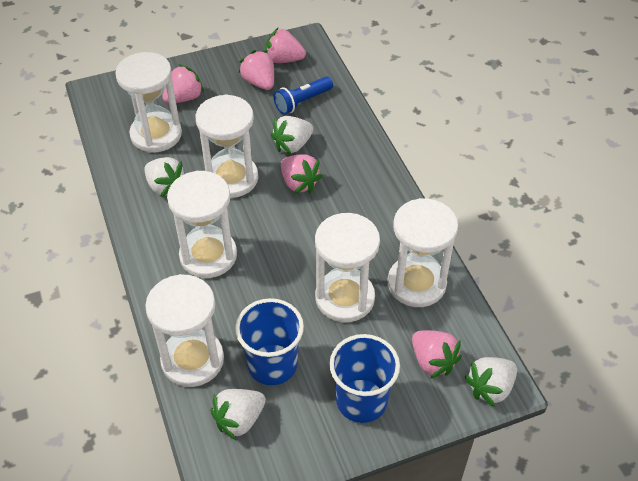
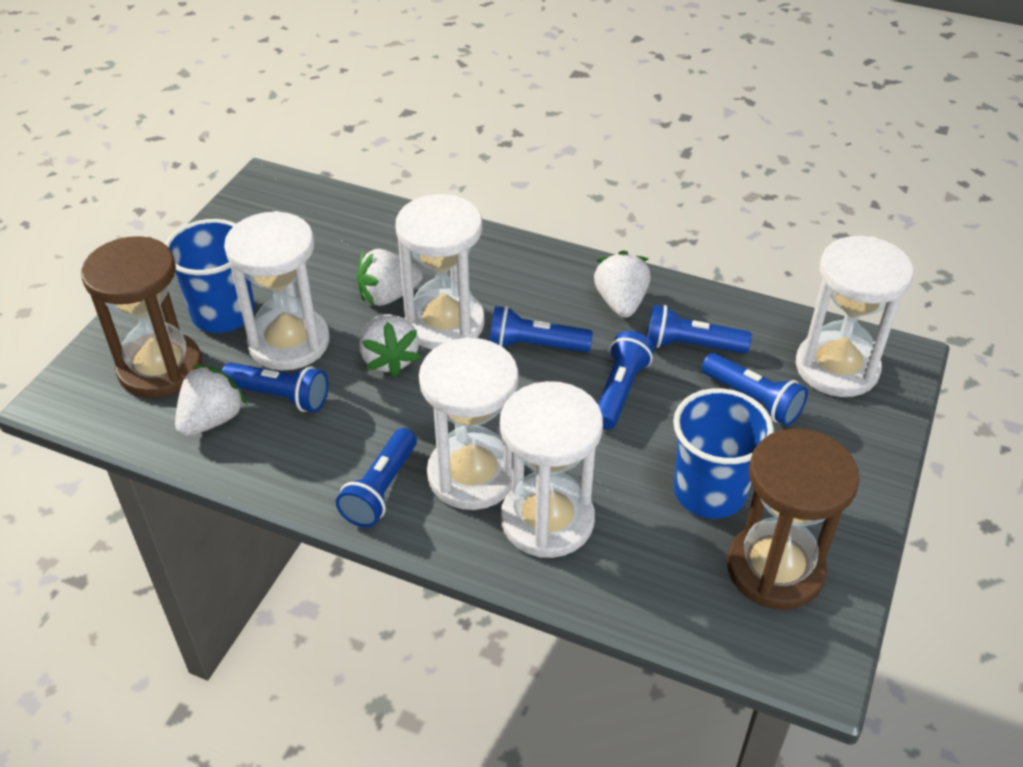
blue flashlight: [274,76,333,115] = 1 -> [222,362,328,412] [336,428,417,527] [489,306,593,352] [598,331,654,430] [647,305,752,354] [702,353,808,426] = 6
brown hourglass: none = 0 -> [81,236,202,398] [727,428,860,610] = 2
pink strawberry: [162,64,204,104] [239,50,274,90] [266,27,306,63] [281,154,323,194] [412,330,462,378] = 5 -> none = 0
white hourglass: [115,52,182,153] [145,274,224,387] [167,171,237,278] [195,95,258,198] [315,213,380,322] [388,198,458,307] = 6 -> [224,211,330,370] [396,194,485,350] [419,338,518,510] [500,381,603,558] [796,236,914,397] = 5

